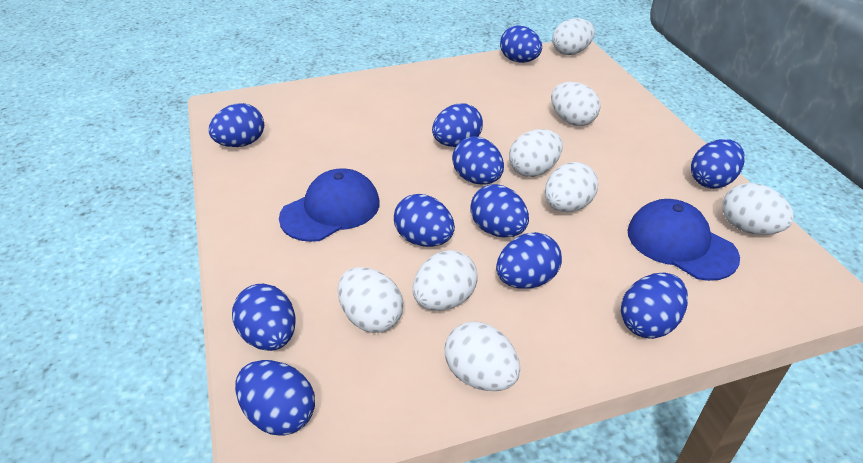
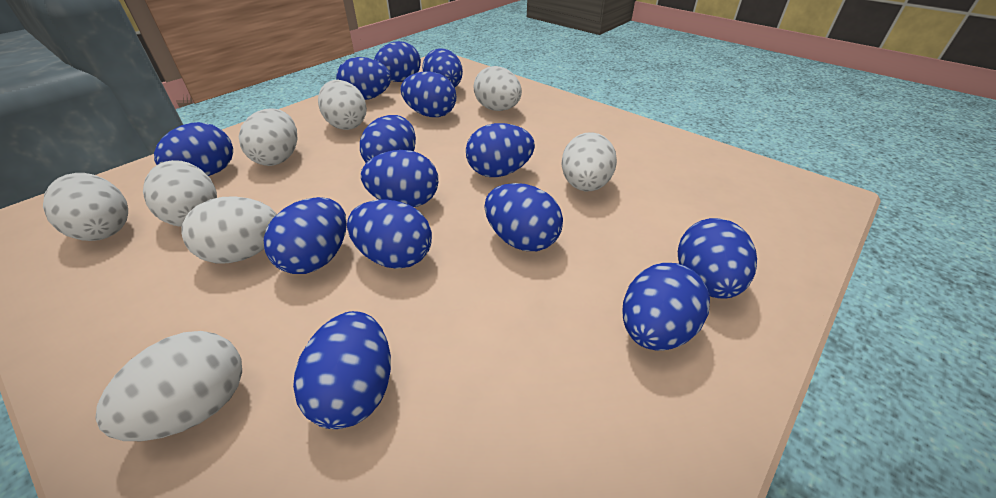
blue cap: [279,168,380,242] [628,199,740,281] = 2 -> none = 0
blue egg: [209,103,264,147] [232,284,295,351] [235,360,315,436] [394,194,455,247] [432,104,483,147] [452,136,504,185] [470,184,529,237] [496,232,562,289] [500,25,542,63] [621,273,688,339] [691,139,745,189] = 11 -> [154,122,233,176] [264,197,347,274] [293,311,391,429] [336,57,391,100] [347,199,432,269] [360,115,416,163] [361,150,438,207] [374,41,421,82] [401,71,456,117] [422,48,463,88] [466,123,535,177] [485,183,563,251] [622,263,710,351] [678,218,757,298] = 14

